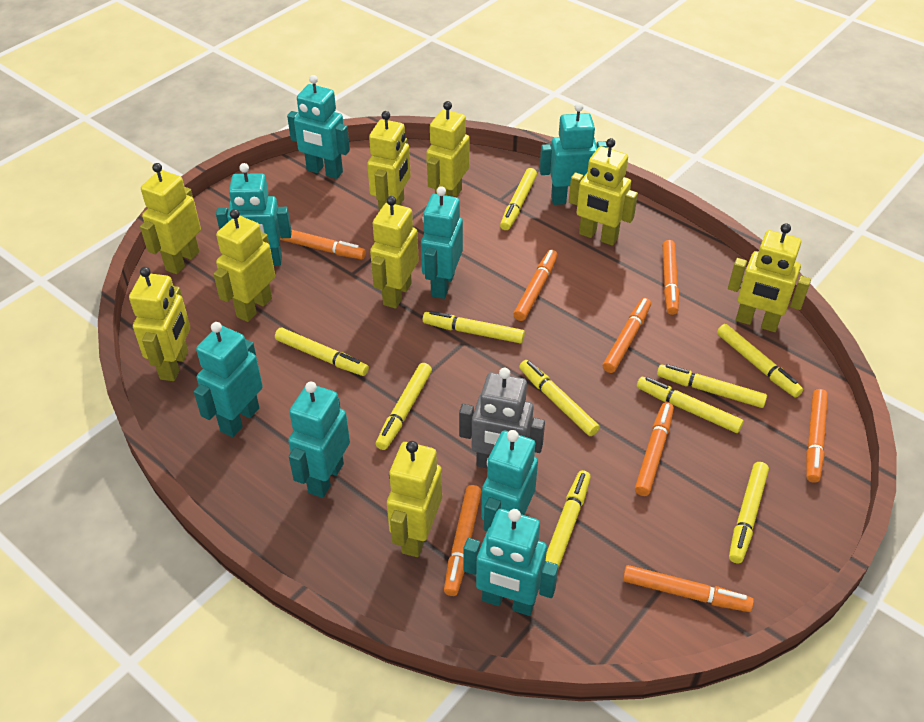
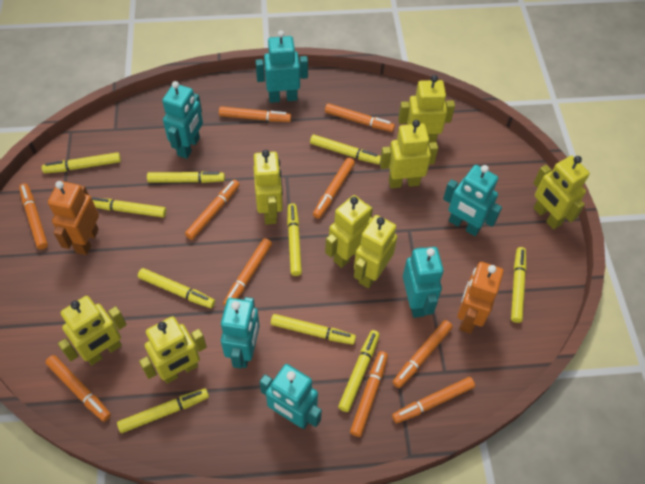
grey robot: [459,368,545,468] = 1 -> none = 0
orange marker: [280,230,366,260] [444,485,482,596] [513,250,558,321] [603,298,651,373] [623,565,754,612] [635,402,674,496] [662,240,679,315] [806,389,828,483] = 8 -> [19,183,48,249] [45,355,111,422] [185,180,240,240] [219,106,291,122] [223,238,272,306] [313,158,355,219] [325,103,395,132] [350,351,388,437] [392,377,475,423] [393,320,453,388] = 10
orange robot: none = 0 -> [48,181,99,255] [457,262,504,334] = 2
turquoise robot: [194,322,263,437] [216,163,292,266] [287,75,350,179] [288,382,350,498] [421,186,463,299] [463,509,559,616] [481,430,538,531] [539,103,608,205] = 8 -> [162,81,203,159] [221,297,260,369] [256,30,308,103] [259,364,322,429] [403,247,444,318] [443,165,502,236] = 6
yellow robot: [129,267,190,381] [140,163,201,274] [213,209,275,322] [367,111,411,211] [370,196,419,309] [387,441,442,557] [426,101,470,197] [569,138,638,246] [728,223,811,332] = 9 -> [58,296,127,365] [139,316,207,384] [254,150,283,225] [325,195,373,268] [354,215,397,288] [380,120,438,188] [398,75,455,143] [533,156,590,229] = 8

